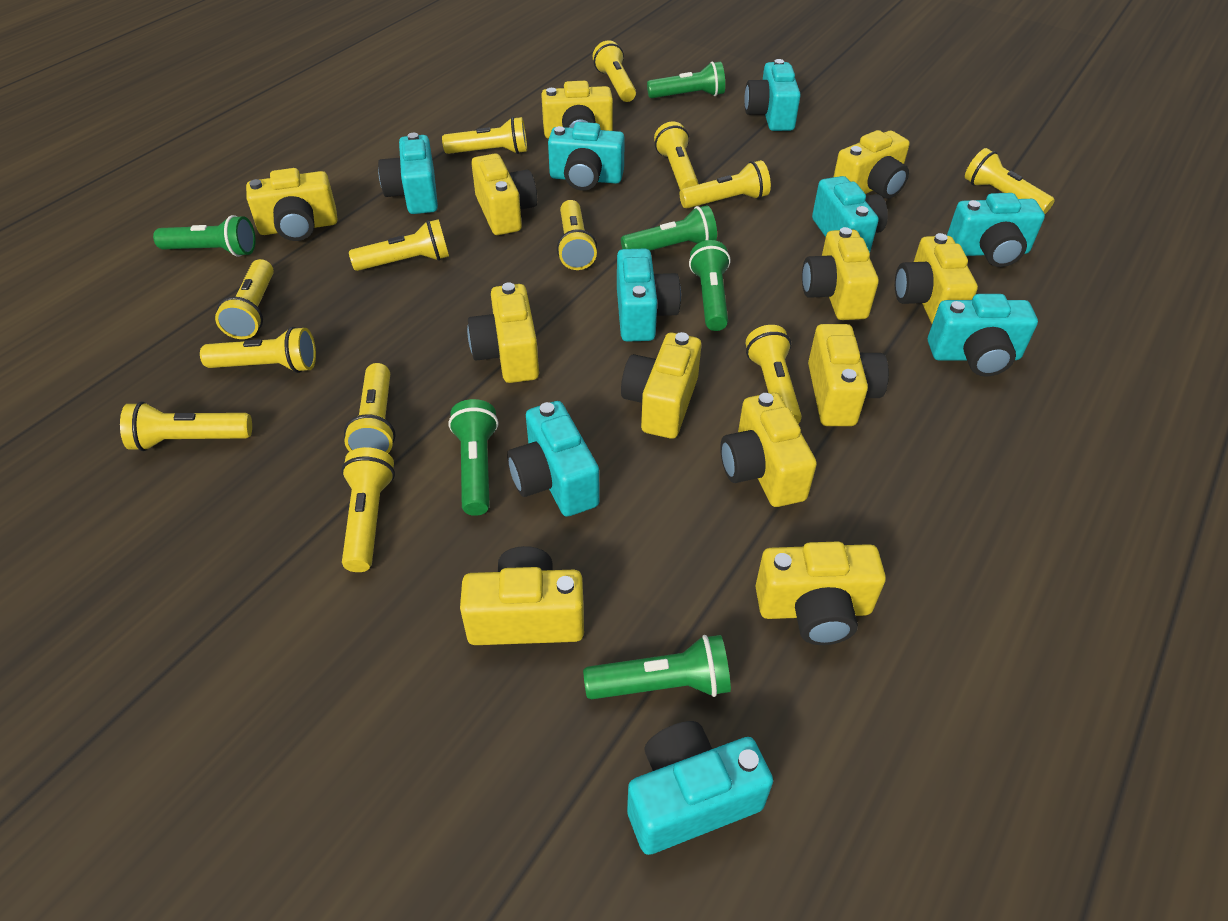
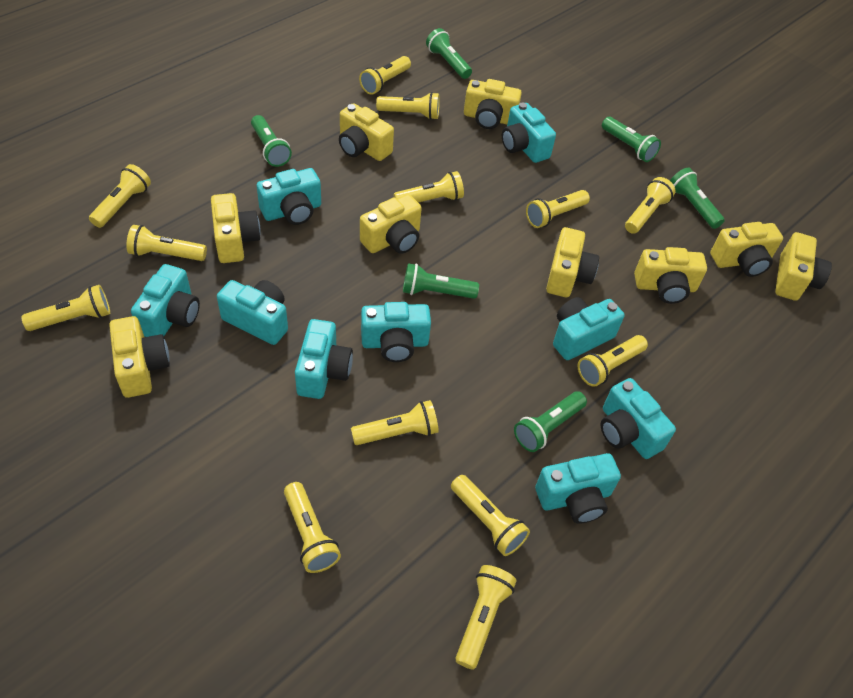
yellow camera: [246,168,337,241] [460,546,584,645] [467,282,539,383] [471,153,537,235] [541,81,613,139] [621,332,701,439] [720,392,817,507] [756,541,886,645] [802,227,879,320] [808,324,889,426] [834,130,910,199] [895,233,978,324] = 12 -> [109,316,170,398] [211,193,261,263] [339,103,394,161] [360,194,422,254] [464,79,522,129] [546,227,599,297] [634,247,707,304] [710,222,783,277] [775,232,832,301] = 9

